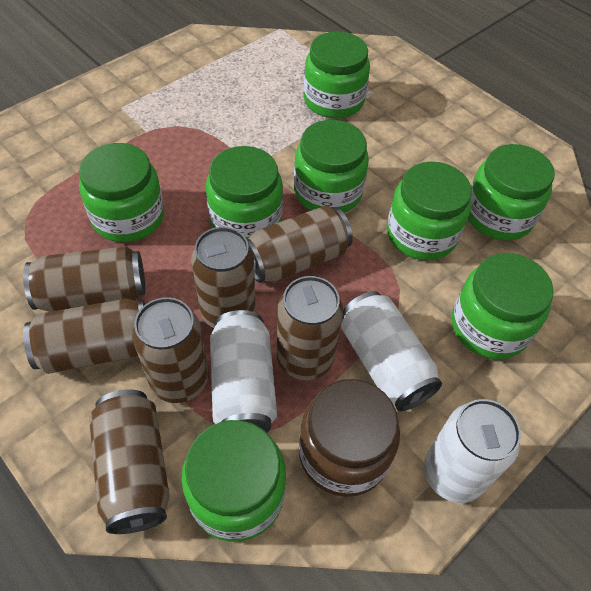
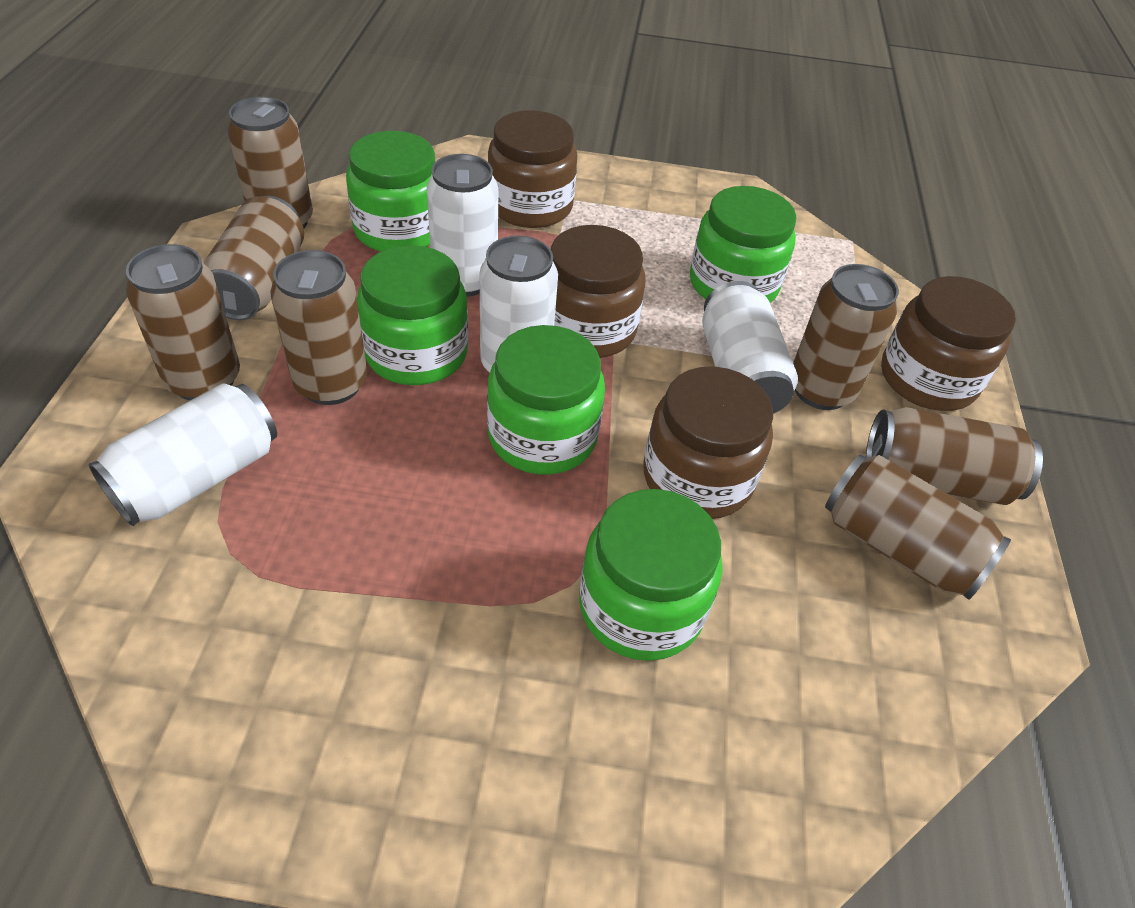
brown jar: [299,379,400,497] = 1 -> [488,110,577,228] [551,225,646,358] [644,367,773,519] [881,276,1016,411] = 4
green jar: [79,143,164,242] [181,420,286,542] [206,146,283,239] [294,120,369,213] [303,31,370,118] [387,161,472,260] [452,253,554,359] [468,144,555,241] = 8 -> [346,131,436,252] [357,245,468,385] [487,325,605,475] [579,489,722,661] [690,186,797,303] = 5
white can: [210,310,277,433] [341,291,442,411] [424,399,521,503] = 3 -> [89,383,277,526] [427,154,498,297] [480,236,558,372] [702,281,798,414] = 4

